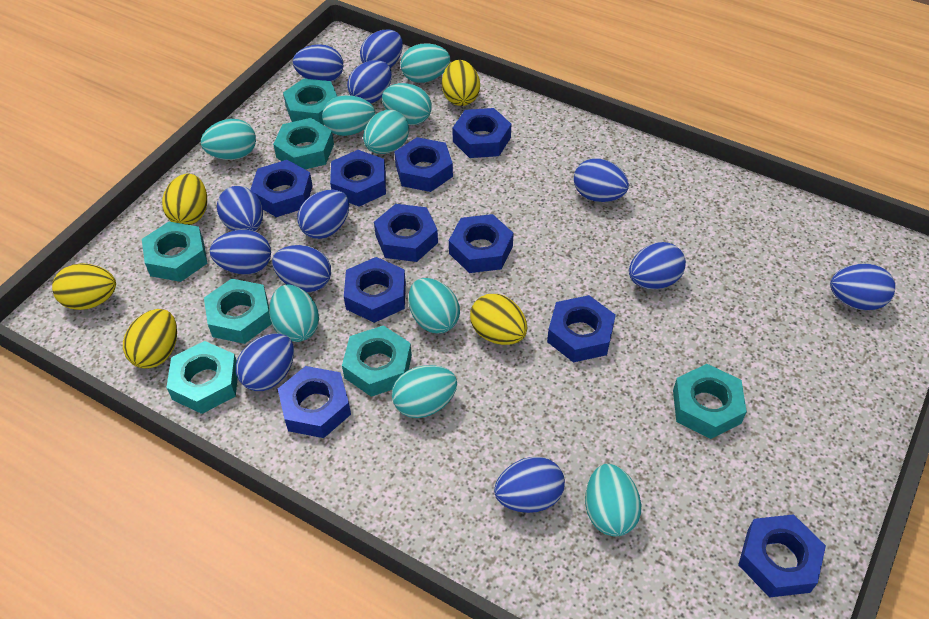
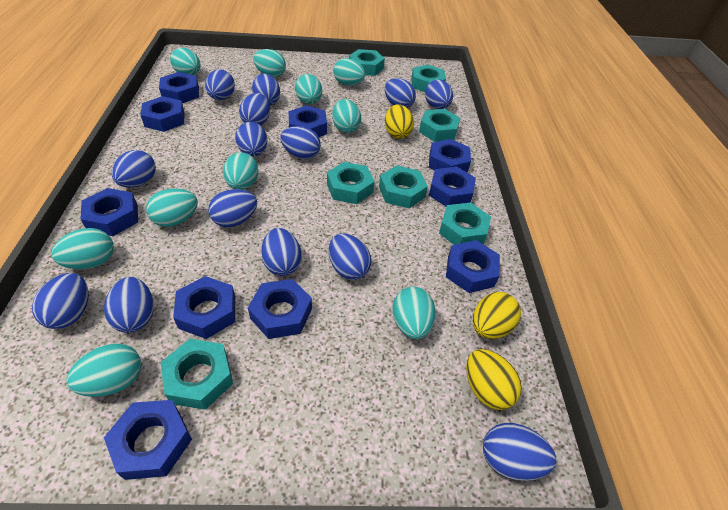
blue egg: [210,230,271,275] [217,186,263,231] [236,333,294,391] [272,245,331,292] [293,44,343,82] [297,190,349,239] [347,60,392,103] [360,30,403,68] [494,457,565,513] [574,158,629,202] [629,242,686,289] [830,263,895,310] = 12 -> [32,273,89,329] [104,277,154,332] [112,150,156,188] [205,69,235,100] [208,189,257,227] [235,122,267,157] [239,93,270,125] [252,73,280,106] [261,228,301,276] [280,126,321,159] [329,233,371,280] [385,78,416,108] [425,79,453,109] [483,423,556,481] = 14
turquoise egg: [201,119,256,160] [269,284,319,342] [322,95,375,136] [363,110,409,154] [382,83,432,125] [392,365,457,418] [401,43,450,83] [409,278,460,334] [585,464,641,536] = 9 -> [51,228,114,269] [67,343,141,397] [146,188,198,227] [170,48,200,75] [223,152,258,190] [253,49,286,77] [295,74,322,104] [332,99,361,133] [333,58,365,86] [392,287,436,339] = 10
yellow egg: [52,263,116,310] [123,309,177,369] [162,174,207,225] [442,60,480,106] [470,294,527,345] = 5 -> [385,104,414,139] [466,349,522,410] [473,292,521,339] = 3

